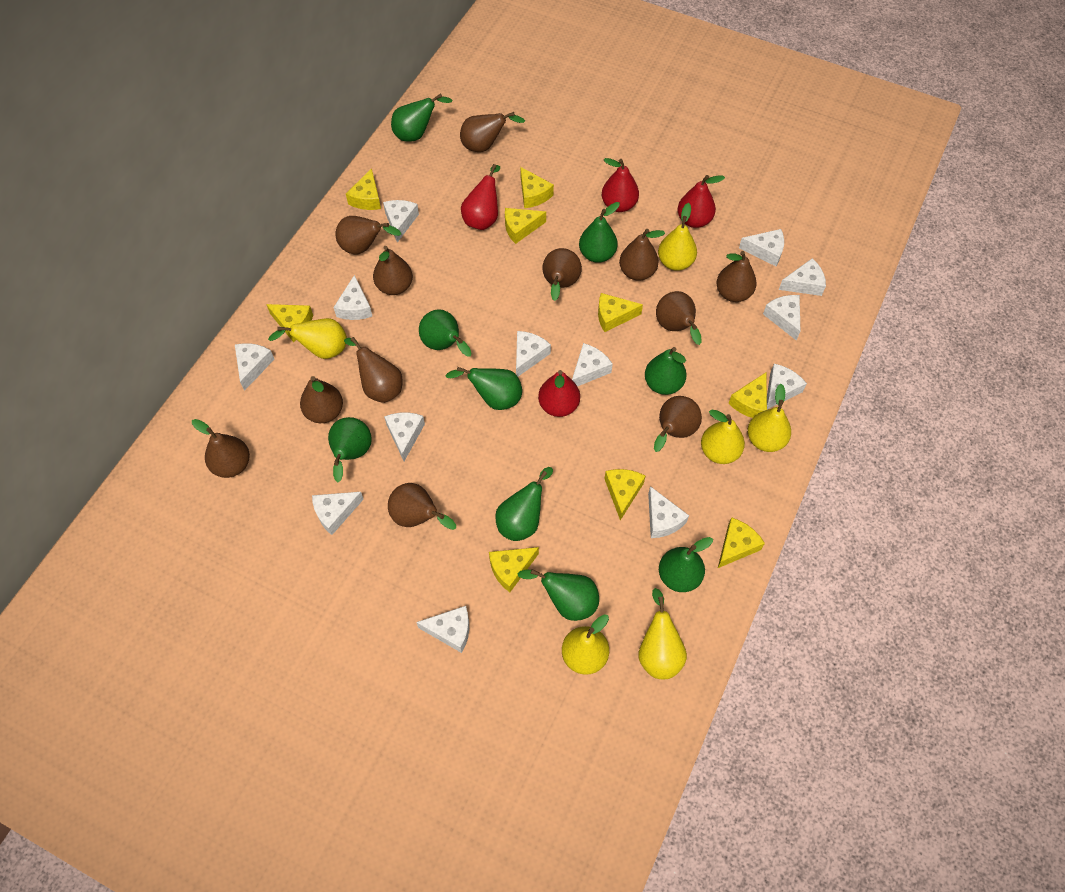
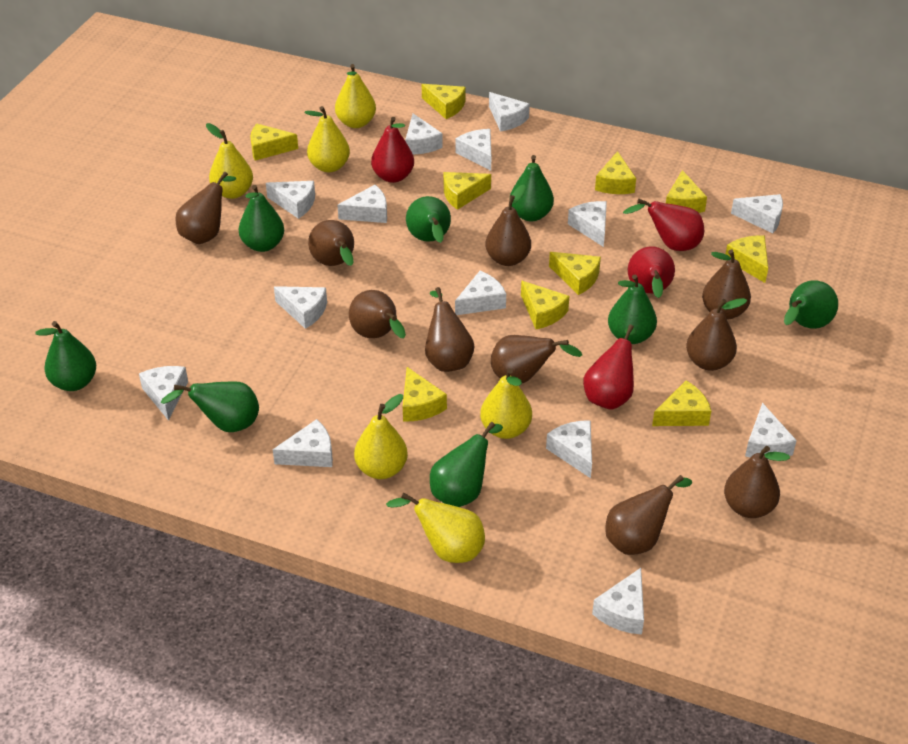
brown pear: [192,419,250,478] [300,376,343,423] [335,216,401,255] [344,337,403,403] [373,246,413,295] [388,483,456,530] [460,112,525,152] [542,248,582,301] [619,229,665,281] [654,396,702,452] [656,291,702,345] [716,251,757,302] = 12 -> [175,171,236,244] [308,220,354,266] [349,290,406,338] [425,287,475,372] [485,185,531,266] [491,335,582,383] [605,475,692,555] [686,298,747,371] [702,249,751,320] [724,446,790,518] = 10
green pear: [328,417,372,482] [391,94,452,142] [419,309,472,357] [445,367,522,410] [495,467,553,541] [517,569,599,621] [579,202,620,263] [645,347,687,395] [659,537,713,592] = 9 -> [35,321,96,391] [161,381,259,432] [239,185,284,252] [406,196,451,243] [430,422,503,507] [510,155,554,221] [608,275,657,344] [784,280,838,329] = 8
white cheese: [235,343,275,391] [312,492,364,535] [333,275,372,320] [383,200,419,243] [384,412,425,461] [416,606,469,653] [516,331,551,376] [572,343,613,386] [648,486,689,538] [739,229,784,266] [763,295,800,341] [767,364,807,409] [779,258,826,296] = 13 -> [139,366,188,421] [266,181,315,219] [273,419,333,467] [274,286,327,329] [337,185,387,223] [405,114,443,154] [455,271,506,315] [456,129,491,171] [489,92,530,132] [546,420,592,478] [568,201,607,247] [592,568,644,634] [731,194,783,233] [745,403,797,460] = 14
yellow cheese: [266,304,313,342] [346,168,381,210] [489,547,539,592] [505,208,546,244] [520,167,554,208] [598,293,643,332] [604,469,645,520] [718,517,765,568] [728,373,767,418] = 9 -> [250,124,298,161] [403,367,447,422] [422,84,466,119] [444,172,491,210] [521,281,569,329] [549,252,601,295] [595,151,636,194] [652,380,711,426] [666,170,707,213] [726,236,768,283] = 10

